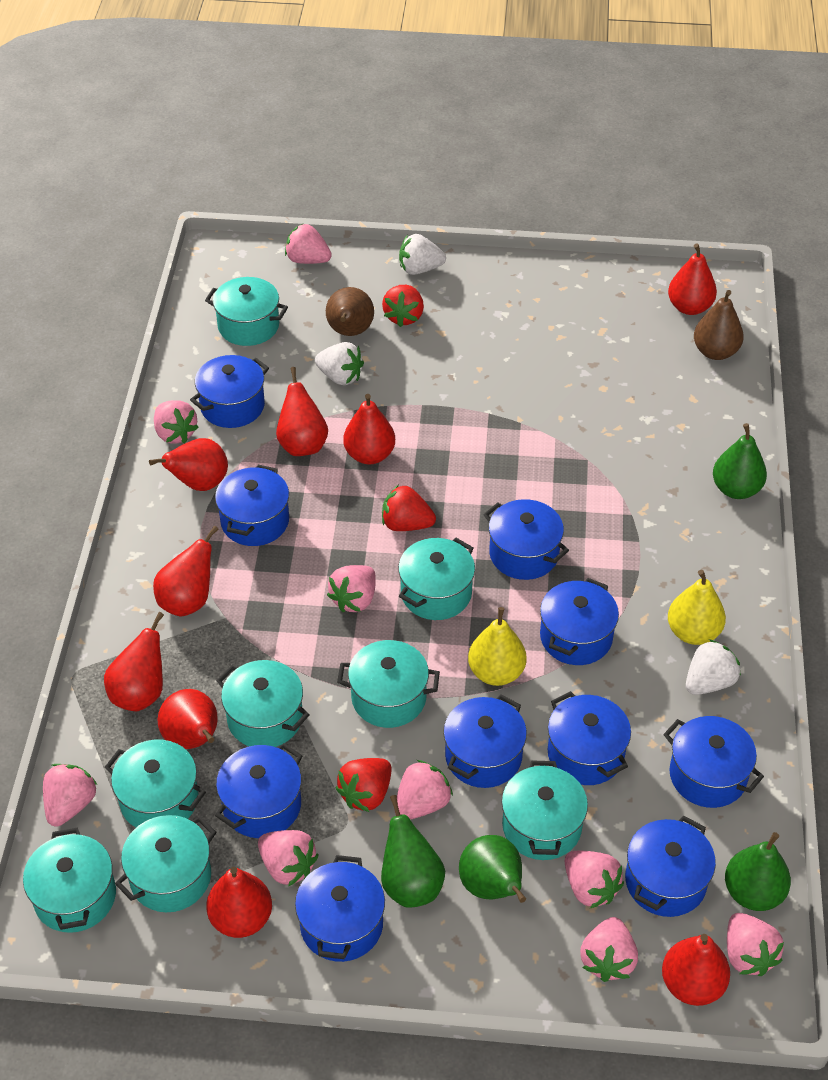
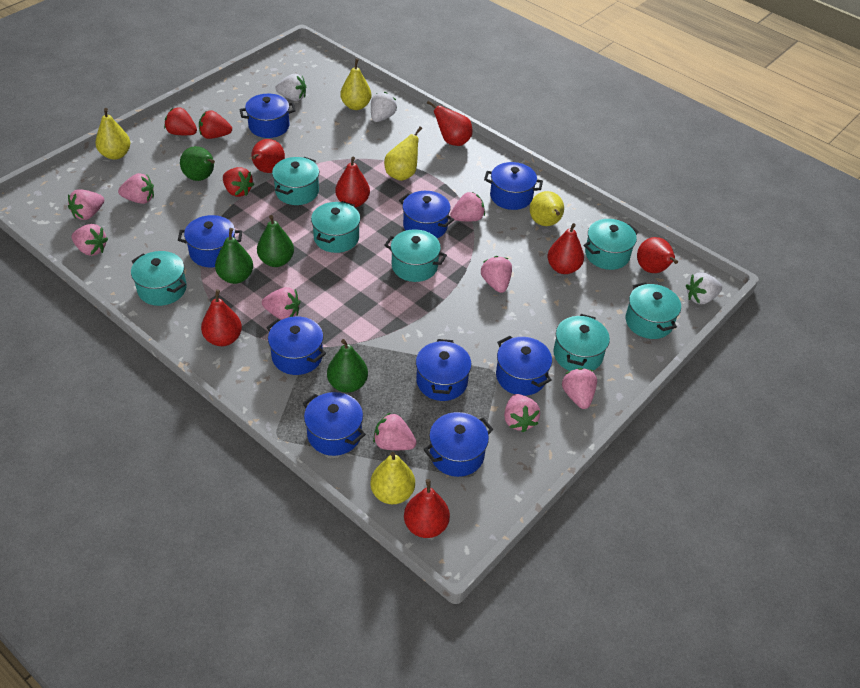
blue pot: [190,355,269,428] [215,464,289,546] [215,743,302,838] [295,855,385,962] [443,695,527,788] [483,499,569,580] [540,578,619,665] [548,691,631,785] [625,816,716,917] [663,716,764,808] = 10 -> [178,215,242,268] [239,94,296,138] [266,316,326,375] [303,392,366,456] [399,191,454,238] [416,339,472,401] [423,412,493,477] [484,162,543,210] [496,336,552,396] = 9
brown pear: [326,287,374,336] [694,290,744,360] = 2 -> none = 0
red pear: [104,612,164,711] [149,438,228,491] [153,525,219,617] [158,689,218,749] [206,867,272,938] [276,367,328,456] [343,394,395,465] [662,934,730,1006] [668,243,717,315] = 9 -> [201,289,242,346] [251,139,285,173] [335,156,370,208] [404,479,450,538] [427,100,473,146] [547,223,584,274] [637,237,678,273] = 7
turquoise pot: [23,828,116,933] [105,740,206,827] [115,815,216,912] [205,277,288,346] [217,660,309,747] [337,640,440,728] [398,538,475,620] [502,760,588,860] = 8 -> [131,251,187,306] [272,157,319,205] [311,201,360,253] [384,229,447,282] [553,314,610,371] [584,219,639,270] [626,282,681,339] = 7
yellow pear: [468,607,527,686] [668,570,726,645] = 2 -> [95,108,130,160] [340,59,371,110] [370,452,415,504] [384,126,422,181] [530,191,564,226] = 5

